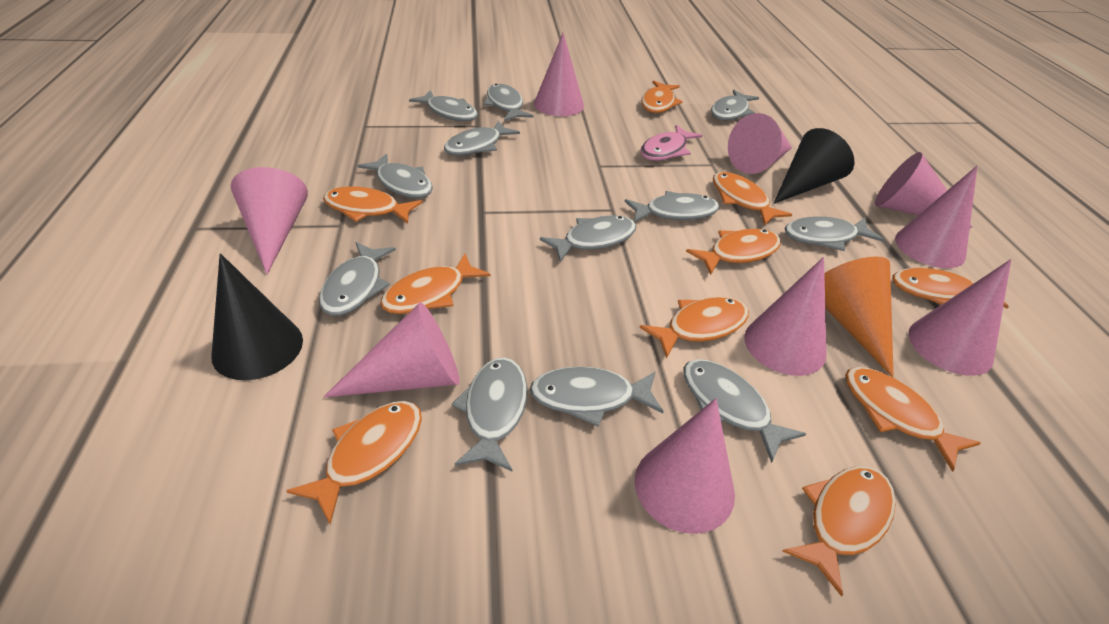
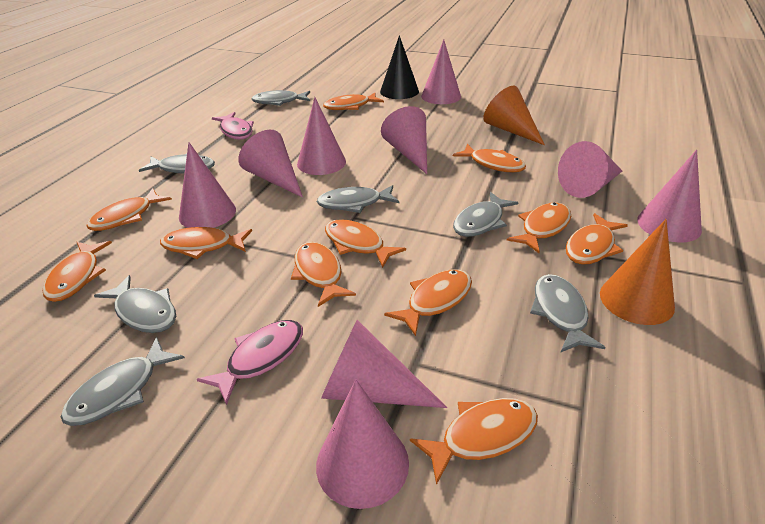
black cone: [211,253,303,380] [773,128,854,204] = 2 -> [380,35,419,99] = 1
grey fish: [319,242,396,316] [357,153,433,198] [409,90,478,121] [444,121,520,156] [452,357,527,472] [484,84,534,121] [530,366,664,426] [540,215,636,262] [625,191,719,223] [683,359,806,463] [711,90,759,120] [784,216,884,251] = 12 -> [61,337,185,426] [94,275,176,333] [139,153,215,173] [251,90,310,106] [317,185,399,213] [453,192,519,237] [530,274,606,352] = 7
orange cone: [824,257,894,377] = 1 -> [483,86,545,145] [600,219,675,325] = 2
orange fish: [286,401,422,524] [323,186,423,224] [380,253,491,314] [639,297,749,359] [641,81,683,113] [686,229,781,275] [713,172,792,226] [782,466,896,597] [845,367,981,472] [892,268,1009,308] = 10 -> [43,241,112,302] [86,188,172,231] [160,227,252,259] [291,242,356,307] [323,93,384,110] [325,219,406,268] [384,269,472,336] [410,398,538,485] [453,144,526,172] [507,203,571,253] [566,213,628,265] = 11
pink fish: [640,125,703,161] = 1 -> [197,320,303,405] [212,112,254,139] = 2

